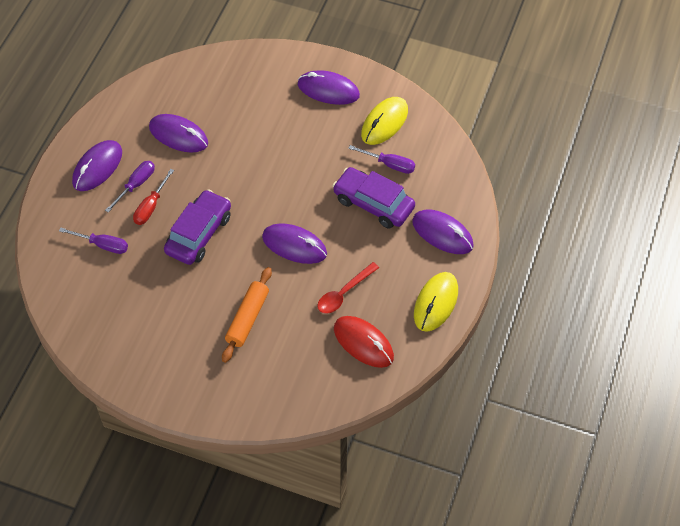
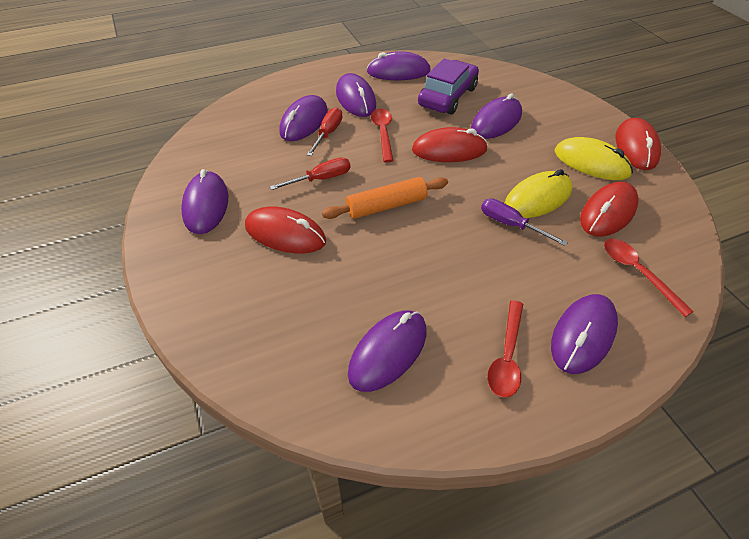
purple car: [164,189,231,265] [332,167,415,229] = 2 -> [418,58,479,115] = 1
purple mouse: [72,140,122,191] [149,114,208,153] [262,223,327,264] [298,70,360,105] [412,209,474,254] = 5 -> [181,169,228,234] [279,95,328,141] [336,73,376,117] [348,310,427,392] [367,51,431,80] [471,93,522,139] [551,294,618,374] = 7
purple screwdriver: [59,227,128,254] [105,161,155,213] [348,145,415,174] = 3 -> [481,198,568,246] = 1
red mouse: [334,316,394,368] = 1 -> [245,207,326,253] [412,127,488,162] [580,182,639,237] [616,118,661,170] = 4
red screwdriver: [133,169,174,225] = 1 -> [270,157,350,190] [307,107,342,156] = 2
red spoon: [317,262,379,314] = 1 -> [371,109,393,163] [487,300,523,398] [604,239,694,317] = 3

